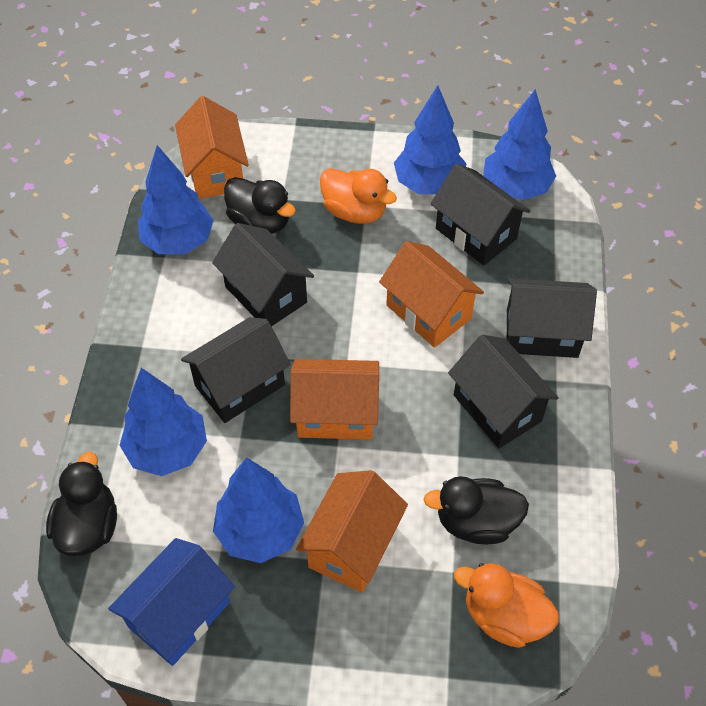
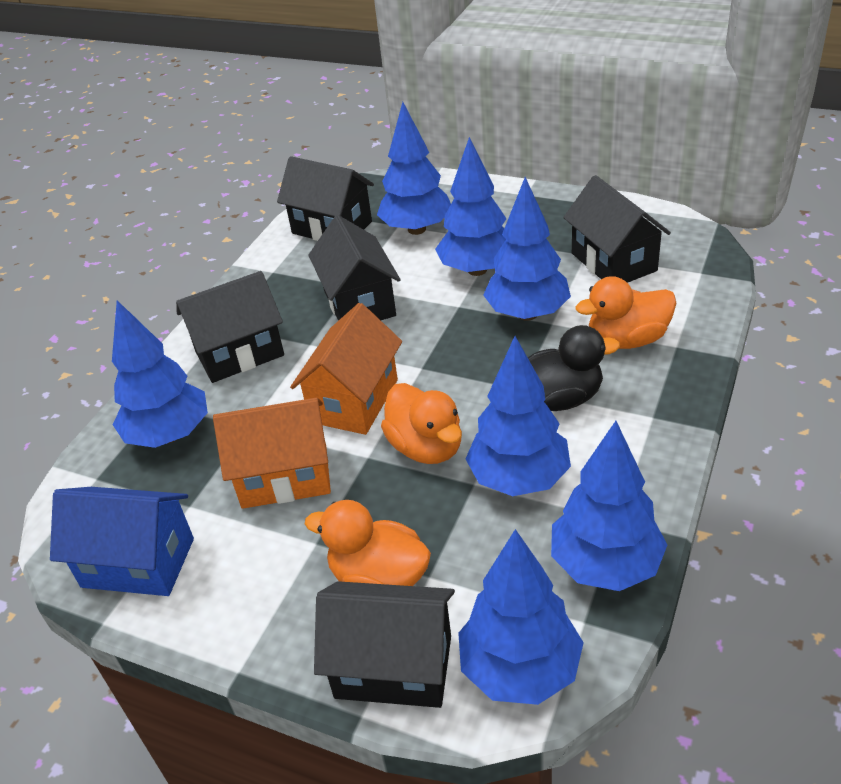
black duck: [46,452,117,556] [224,177,296,234] [423,476,529,544] = 3 -> [528,325,620,411] = 1
blue tree: [120,368,207,476] [138,145,214,254] [213,457,304,563] [394,85,467,194] [483,89,556,200] = 5 -> [112,300,208,448] [377,102,451,235] [435,137,506,276] [458,529,584,705] [466,336,571,496] [483,177,571,321] [551,421,667,591] = 7
orange duck: [320,168,397,224] [454,563,559,648] = 2 -> [305,500,431,586] [381,383,462,464] [575,276,677,349] = 3
orange house: [175,96,249,199] [290,359,379,440] [296,470,408,592] [379,241,484,348] = 4 -> [213,398,331,509] [290,303,402,435] = 2

